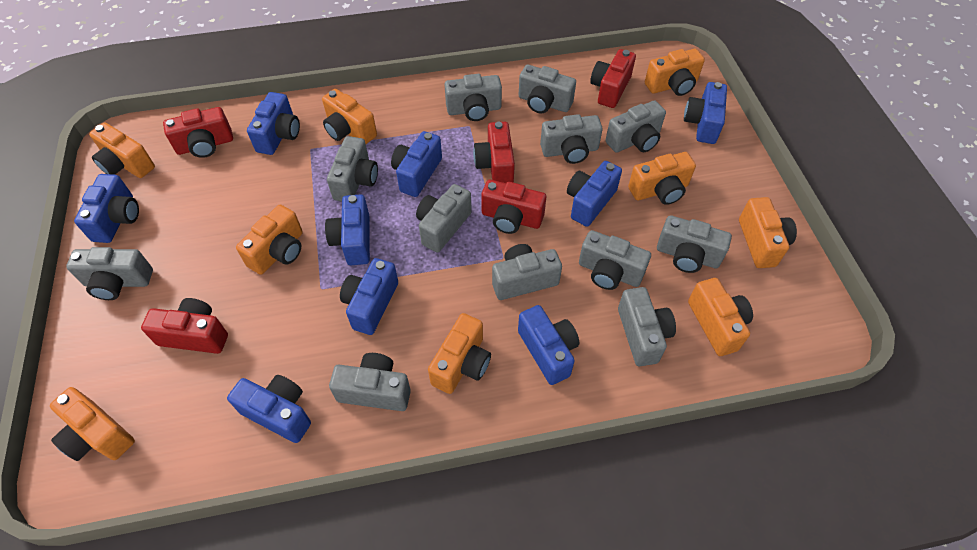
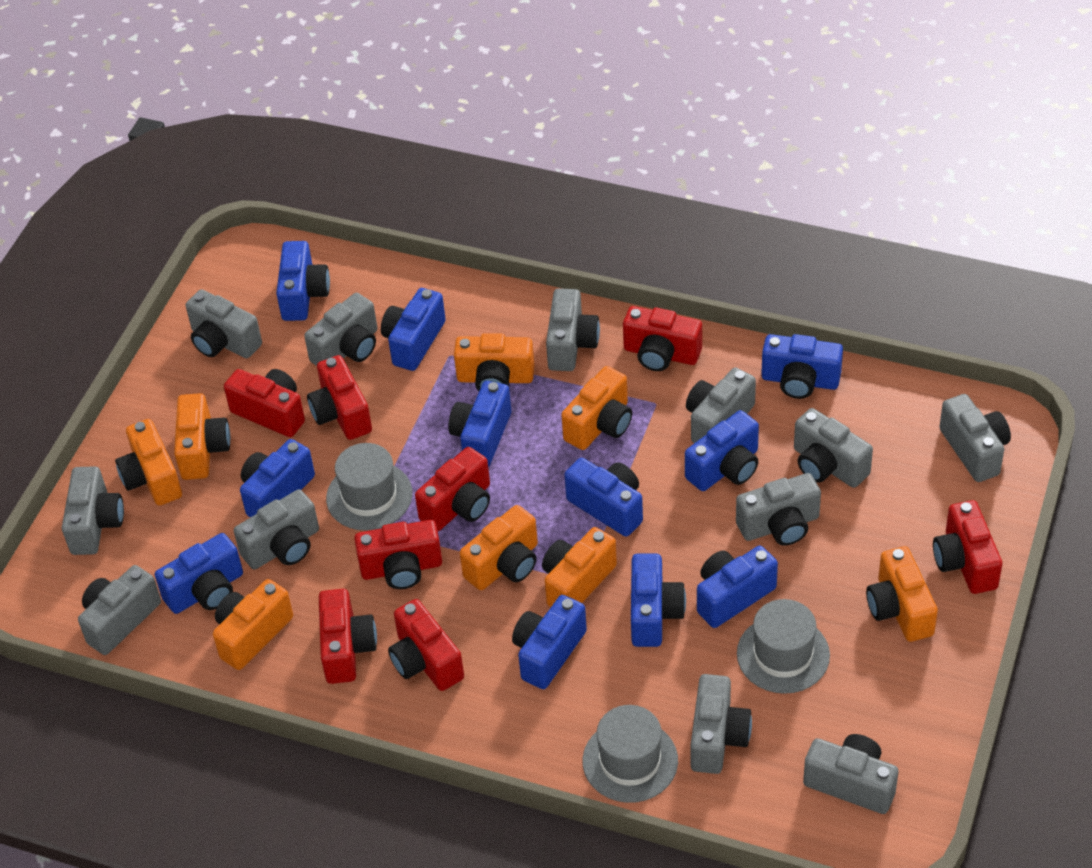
blue camera: [74,174,139,243] [227,375,311,443] [247,92,300,155] [325,194,370,265] [340,258,398,335] [391,131,442,197] [518,305,579,385] [567,161,622,227] [684,82,727,144] = 9 -> [155,533,243,614] [240,439,315,517] [276,241,330,321] [381,288,446,371] [448,381,511,467] [512,595,587,689] [564,458,643,537] [631,554,686,647] [685,410,759,491] [697,546,778,628] [761,334,843,399] = 11
grey hat: none = 0 -> [326,443,413,531] [583,705,678,803] [737,599,830,694] = 3
orange camera: [50,387,135,461] [89,123,155,178] [236,205,303,275] [322,89,377,144] [428,313,491,394] [628,152,696,205] [645,49,705,96] [688,278,753,356] [739,197,797,268] = 9 -> [115,419,182,506] [174,393,230,480] [213,579,293,670] [454,333,534,391] [460,505,538,590] [542,527,617,607] [561,366,632,450] [866,546,938,642] = 8
red camera: [141,298,228,354] [163,107,233,158] [473,122,515,183] [481,180,546,234] [590,49,636,108] = 5 -> [224,369,305,437] [307,355,372,440] [319,589,377,684] [354,520,442,589] [388,599,464,691] [415,447,490,531] [623,306,702,371] [933,500,1002,594] = 8

